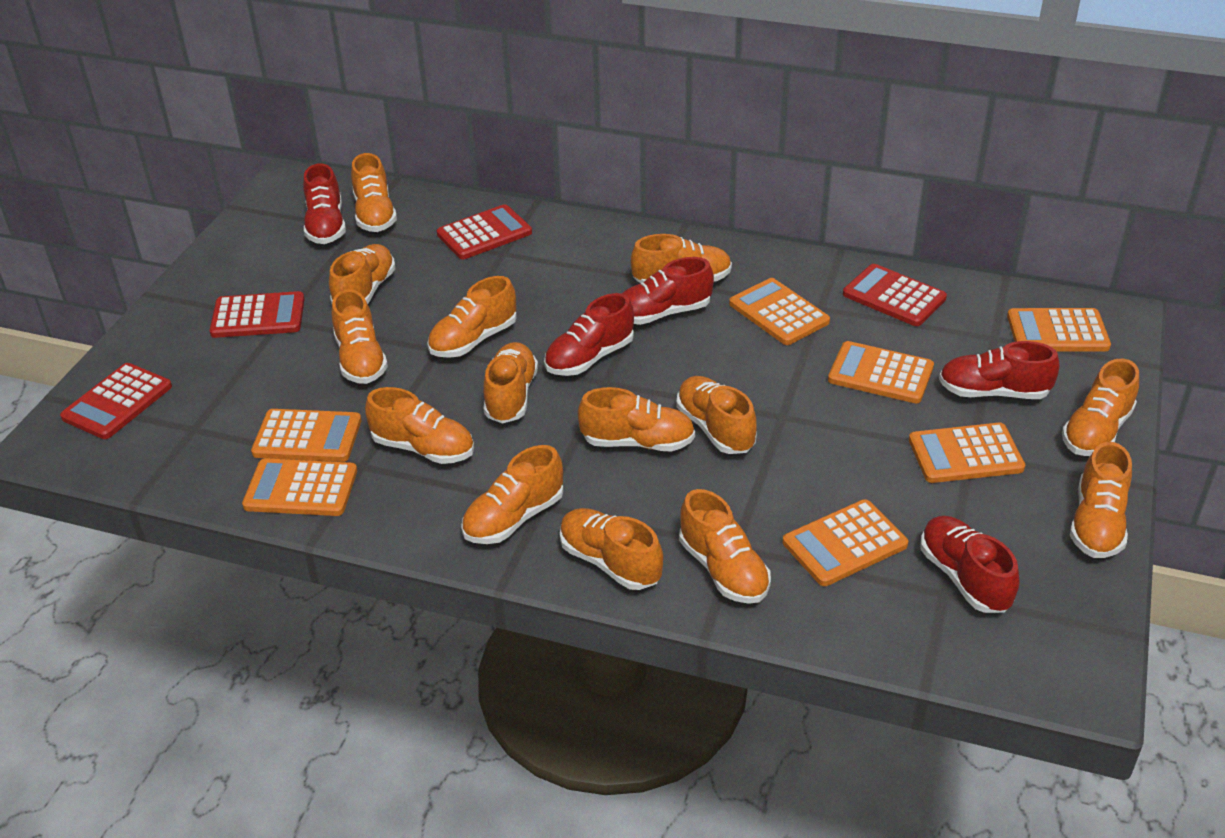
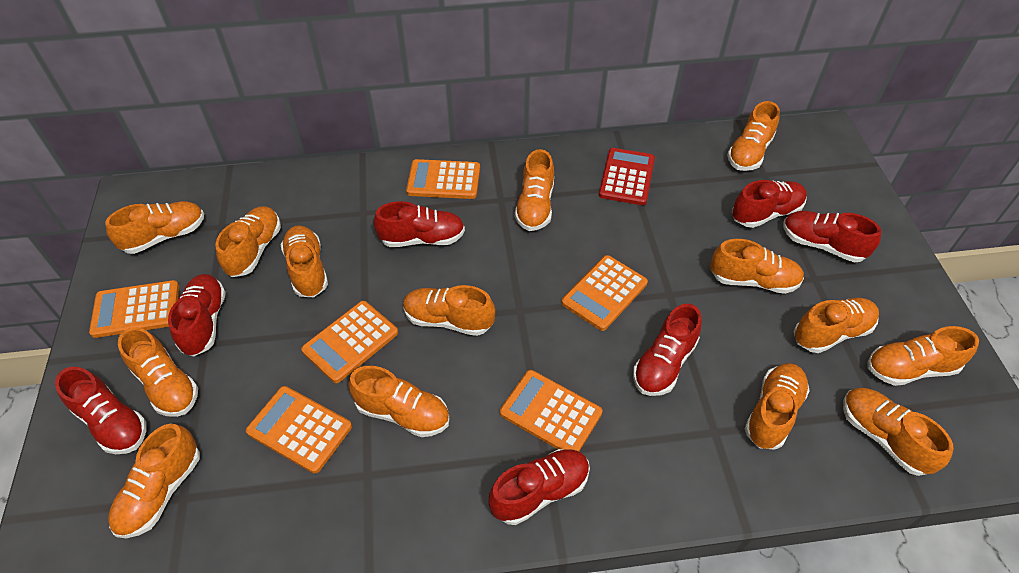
orange calculator: [242,458,357,516] [251,409,361,462] [729,278,830,345] [783,499,908,586] [828,341,934,404] [909,423,1025,483] [1007,308,1111,351] = 7 -> [89,280,179,338] [246,386,352,474] [301,301,398,383] [406,159,480,199] [500,370,602,451] [561,255,648,331] = 6
red calculator: [60,363,172,439] [210,291,305,338] [437,204,532,259] [843,264,947,326] = 4 -> [599,148,655,205] = 1
red shoe: [303,163,346,244] [544,293,634,376] [622,257,714,325] [920,516,1019,613] [939,341,1060,399] = 5 -> [55,367,147,454] [168,274,226,357] [374,201,465,247] [488,449,590,525] [633,304,702,396] [732,180,807,228] [783,211,881,263] = 7

